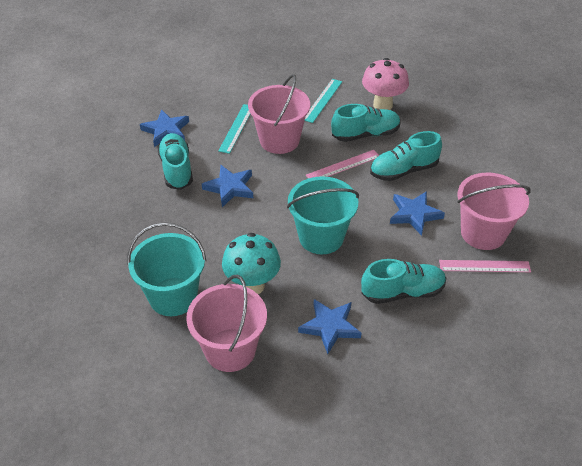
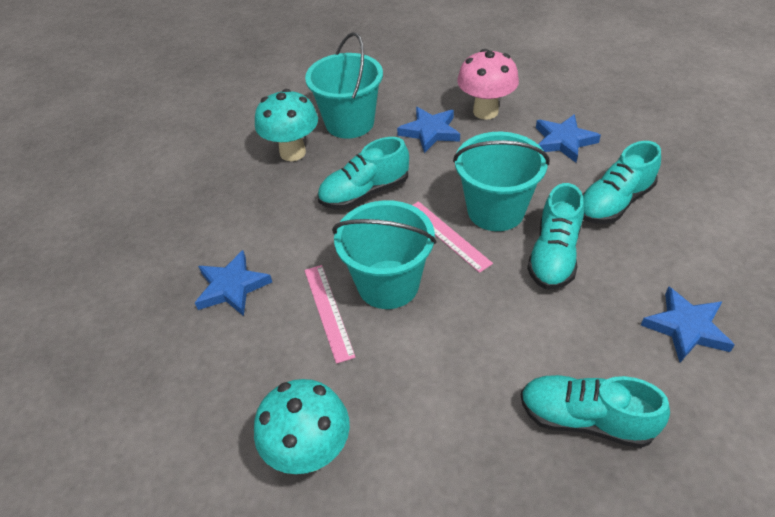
pink bucket: [186,275,267,372] [248,74,310,154] [458,173,531,250] = 3 -> none = 0
turquoise bucket: [127,222,206,316] [287,176,359,254] = 2 -> [305,32,383,139] [332,200,436,309] [453,132,549,231] = 3
turquoise mushroom: [222,233,281,294] = 1 -> [254,379,350,474] [255,89,318,161] = 2
turquoise ruler: [218,104,250,154] [305,79,342,123] = 2 -> none = 0

